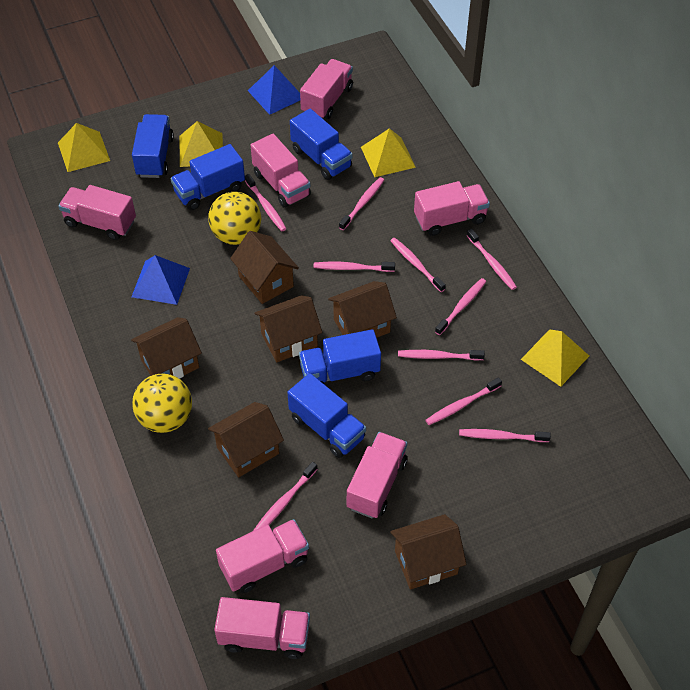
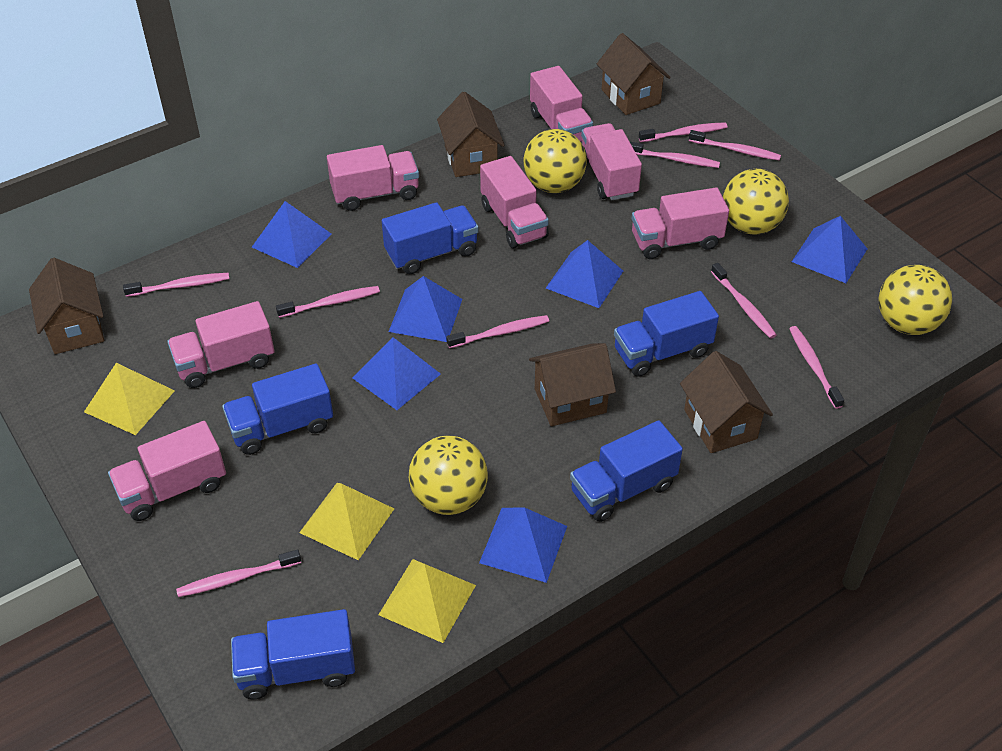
blue pyramid: [132,255,190,305] [248,65,300,115] = 2 -> [252,201,331,268] [353,337,441,410] [388,276,462,342] [479,507,567,583] [546,240,623,308] [792,216,867,283] = 6
brown house: [131,317,202,379] [208,402,284,477] [230,231,299,304] [254,295,322,362] [328,281,397,338] [390,514,466,589] = 6 -> [29,258,104,354] [437,92,505,177] [529,343,616,426] [597,33,670,115] [680,351,773,453] = 5
pink toothbrush: [245,174,287,231] [253,462,318,531] [313,262,395,272] [339,177,384,230] [390,238,446,292] [398,350,485,360] [426,377,502,425] [435,278,486,335] [459,429,551,442] [467,229,517,290] = 10 -> [123,273,229,297] [176,549,301,597] [276,286,380,318] [446,315,549,348] [629,141,720,168] [639,122,727,142] [689,130,781,161] [711,263,776,339] [789,326,844,409] = 9
yellow ball: [132,374,192,433] [208,192,261,245] = 2 -> [409,436,488,515] [523,129,587,193] [723,169,789,235] [879,265,952,335] = 4
yellow pyramid: [58,123,110,172] [180,121,223,167] [361,128,416,177] [521,329,589,387] = 4 -> [84,363,175,435] [299,483,394,560] [379,559,476,643] = 3

